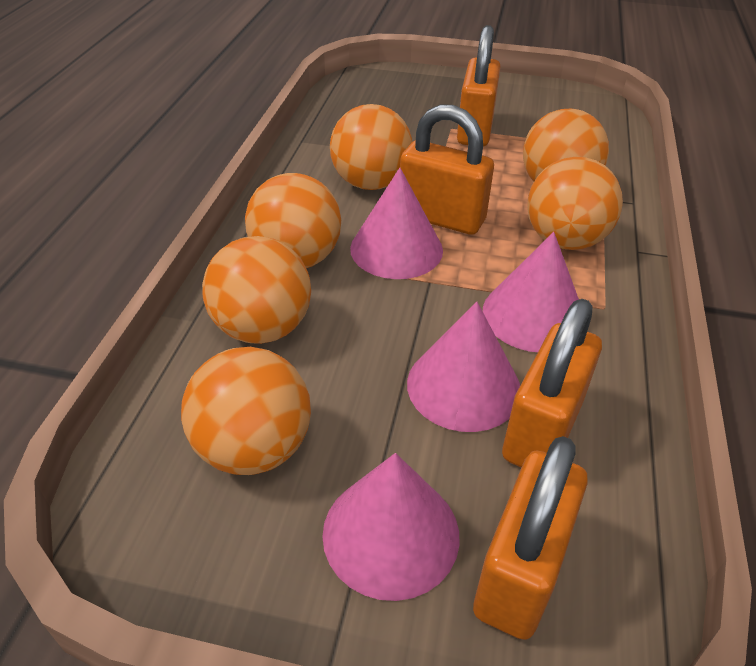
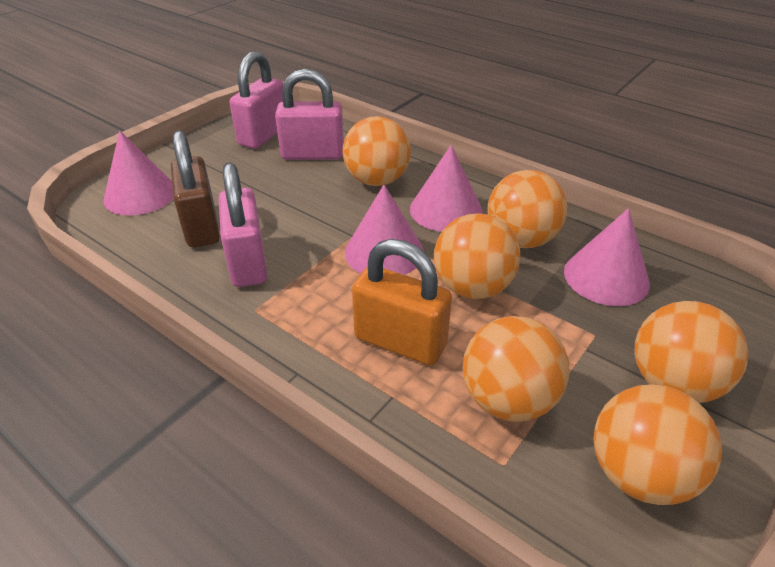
brown padlock: none = 0 -> [171,130,220,247] = 1
orange padlock: [400,104,494,235] [457,25,501,146] [473,436,588,640] [502,299,602,467] = 4 -> [352,239,452,365] = 1
pink padlock: none = 0 -> [218,162,268,287] [229,51,283,149] [275,69,344,160] = 3

